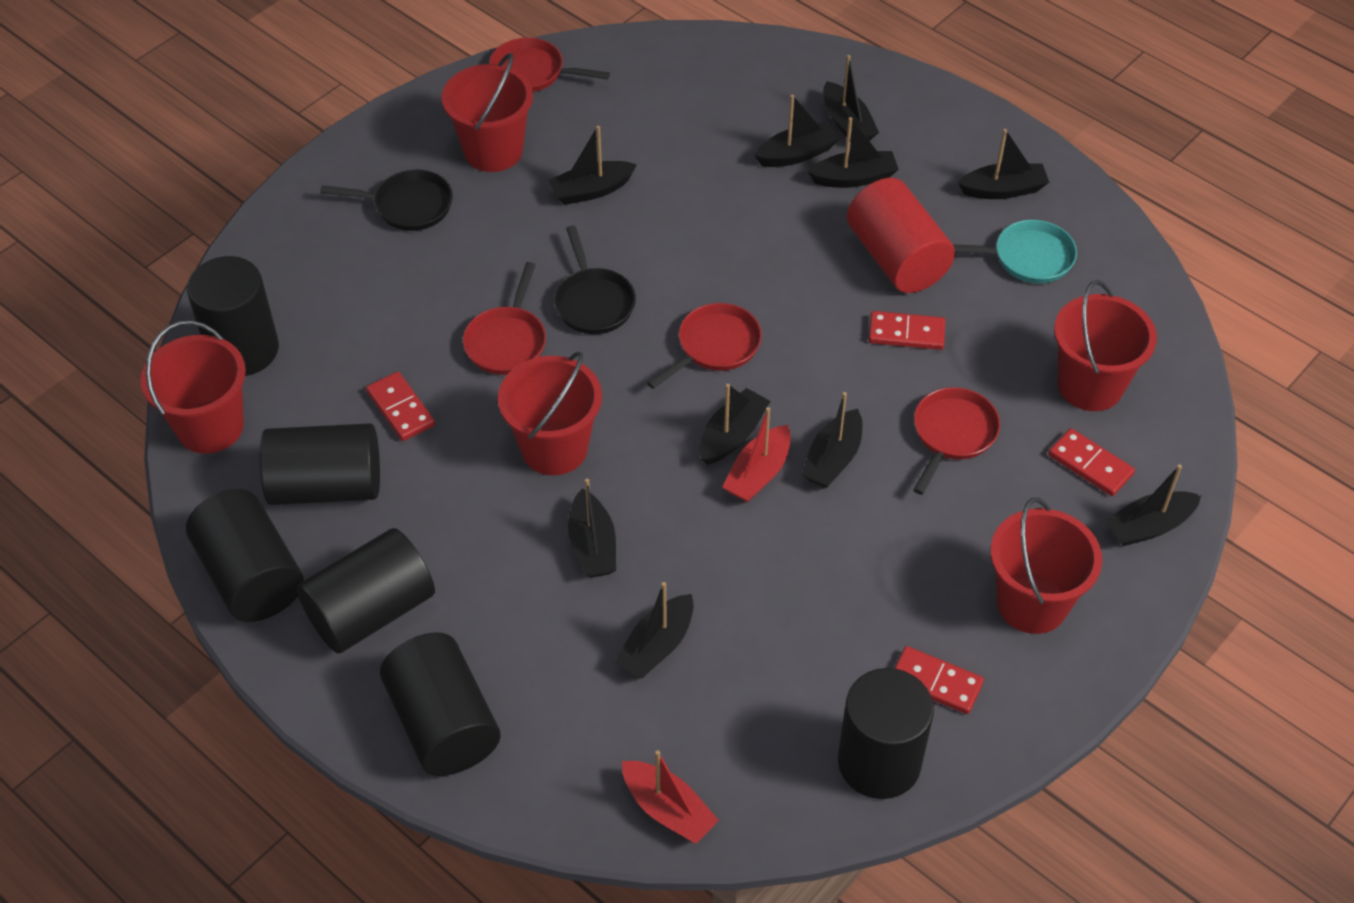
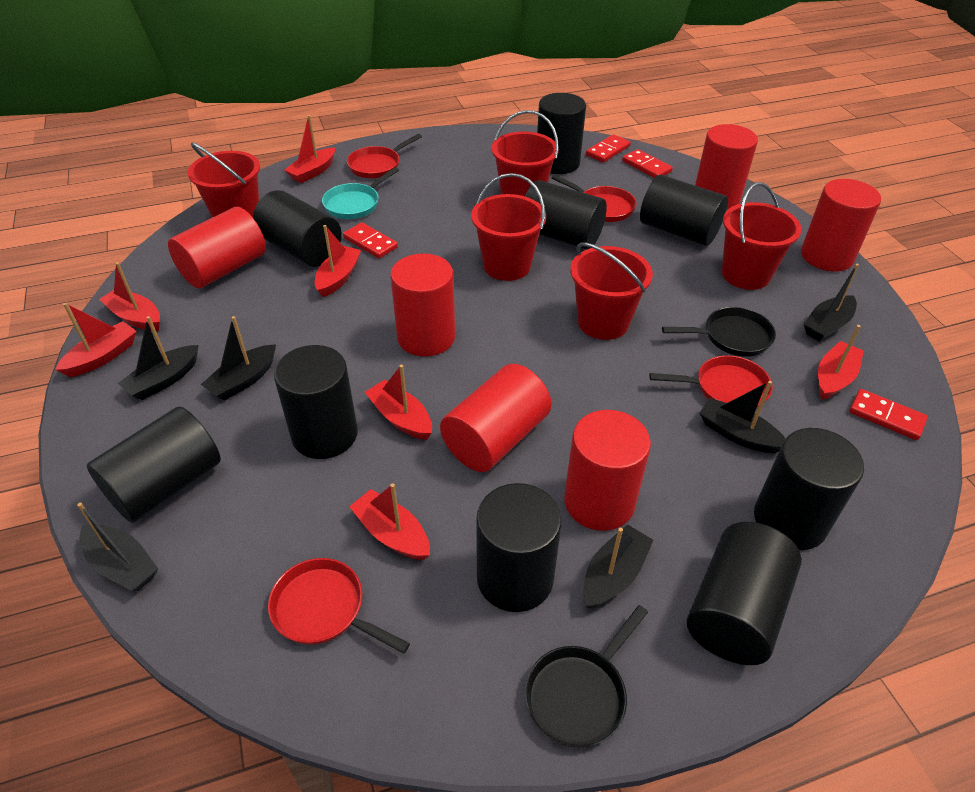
black boat: [548,126,637,205] [568,478,616,578] [615,582,694,679] [699,384,771,465] [754,95,840,167] [801,392,862,488] [808,117,899,188] [823,55,879,141] [958,129,1049,199] [1105,465,1201,546] = 10 -> [77,503,158,592] [118,316,199,400] [201,316,276,401] [583,524,654,608] [700,381,786,453] [804,264,859,341] = 6
black cylinder: [186,489,304,622] [187,256,279,376] [259,423,380,505] [297,528,435,653] [380,633,501,776] [838,668,934,799] = 6 -> [87,406,221,523] [253,190,342,267] [274,345,358,459] [476,483,562,612] [525,180,607,249] [537,93,586,174] [640,175,728,246] [687,522,802,665] [754,428,864,550] = 9
red boat: [622,750,719,844] [722,407,791,503] = 2 -> [55,303,137,377] [99,262,160,331] [284,115,335,183] [315,225,361,297] [349,483,430,560] [365,365,432,440] [818,325,864,400] = 7
red cylinder: [847,178,955,293] = 1 -> [168,207,266,288] [390,253,455,357] [440,364,552,472] [564,410,651,531] [695,124,758,210] [801,179,881,272] = 6

